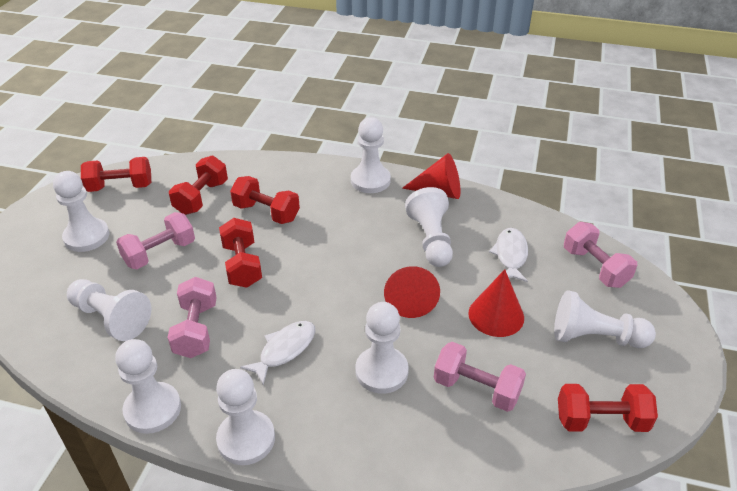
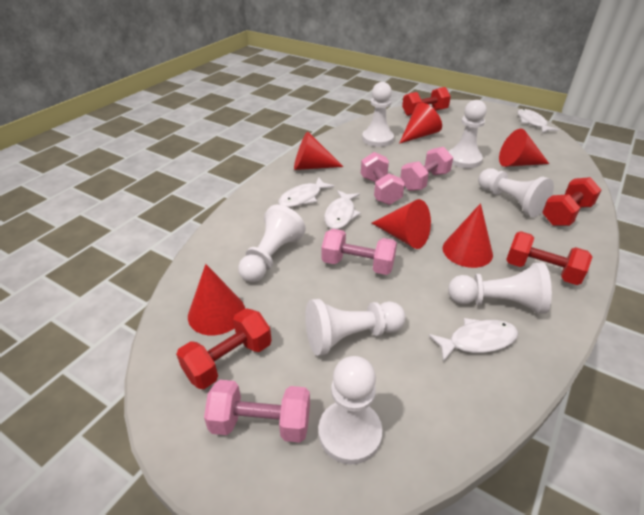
red cone: [384,266,440,318] [402,153,461,199] [468,269,524,337] = 3 -> [188,264,245,336] [294,132,343,170] [372,199,431,249] [399,102,442,144] [443,203,493,268] [499,129,549,167] = 6
red dumbbell: [81,157,151,192] [169,156,228,215] [219,218,262,288] [230,176,300,224] [558,384,658,432] = 5 -> [176,308,271,389] [402,87,451,116] [506,231,593,285] [542,177,601,226] = 4
white fish: [240,321,315,385] [489,228,528,282] = 2 -> [278,177,335,207] [324,190,361,229] [428,318,519,362] [518,109,559,133] = 4
white pawn: [53,171,109,252] [67,279,151,341] [115,339,181,434] [216,369,275,465] [351,117,391,193] [356,302,409,394] [405,187,453,267] [554,290,656,348] = 8 -> [238,205,306,282] [305,299,405,356] [318,356,382,465] [362,82,394,147] [448,262,552,314] [449,100,487,168] [478,168,554,217] = 7

